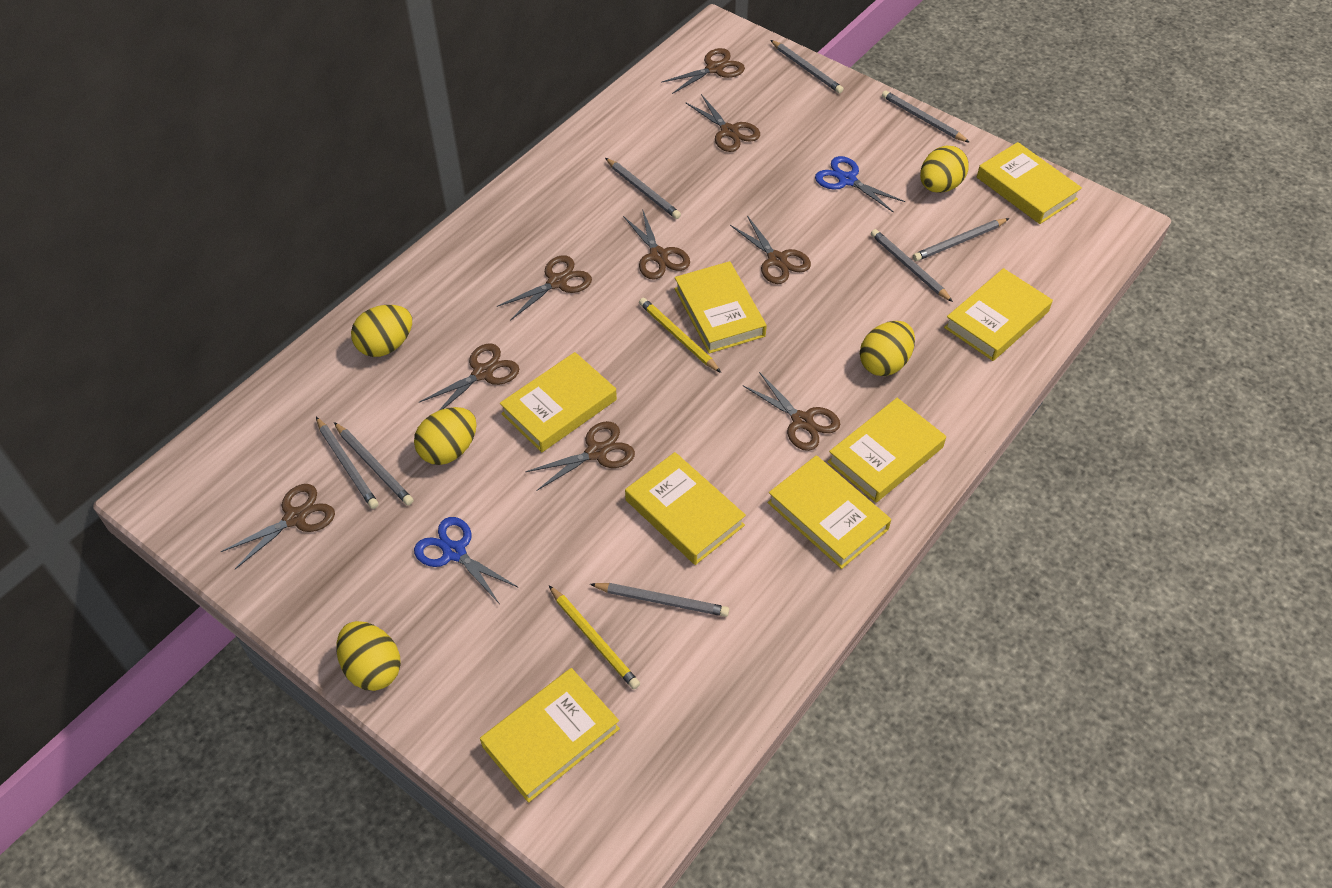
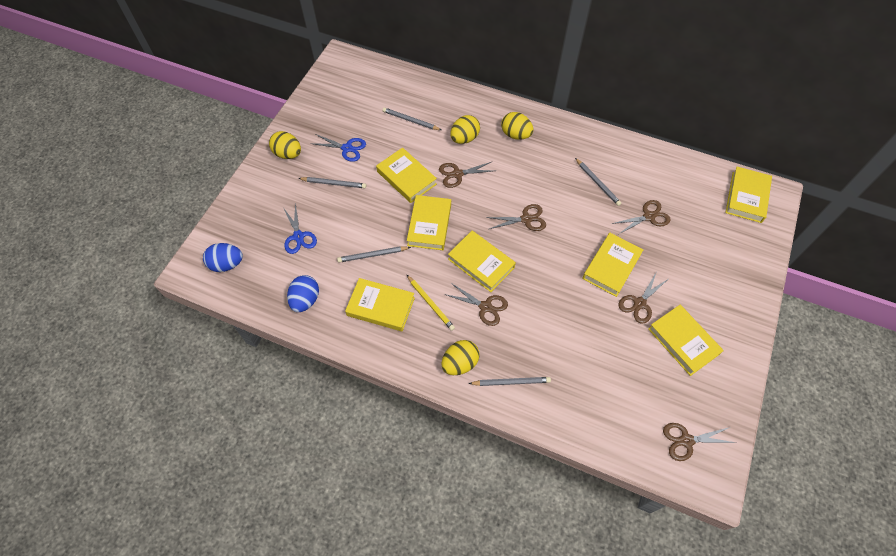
blue egg: none = 0 -> [203,243,243,272] [287,275,319,312] = 2
brown scissors: [221,484,335,569] [419,343,519,410] [497,255,592,321] [525,421,635,491] [623,209,690,279] [661,48,745,94] [685,94,760,152] [730,215,811,284] [743,372,840,451] = 9 -> [439,161,493,188] [444,283,508,326] [486,204,546,231] [611,200,671,234] [618,273,668,324] [663,423,736,461] = 6
grey pencil: [316,417,379,509] [334,422,414,505] [590,583,729,617] [605,158,681,219] [770,40,843,93] [871,229,953,302] [882,90,970,143] [913,218,1009,261] = 8 -> [298,177,366,188] [337,246,411,263] [383,108,441,130] [468,377,551,386] [575,158,622,206] = 5
yellow book: [480,668,620,803] [500,352,617,452] [625,452,746,565] [675,261,767,354] [768,455,891,569] [827,398,946,502] [944,268,1053,361] [977,142,1082,224] = 8 -> [345,278,415,331] [376,147,437,203] [407,195,451,250] [448,231,516,292] [583,233,644,297] [648,305,724,376] [725,167,772,223] = 7
yellow egg: [336,621,401,691] [351,305,412,357] [414,407,477,465] [860,321,915,376] [920,146,969,193] = 5 -> [269,131,301,159] [441,340,479,375] [450,115,480,144] [501,112,533,140] = 4
yellow pencil: [549,586,640,689] [639,298,721,373] = 2 -> [407,275,455,331] = 1

